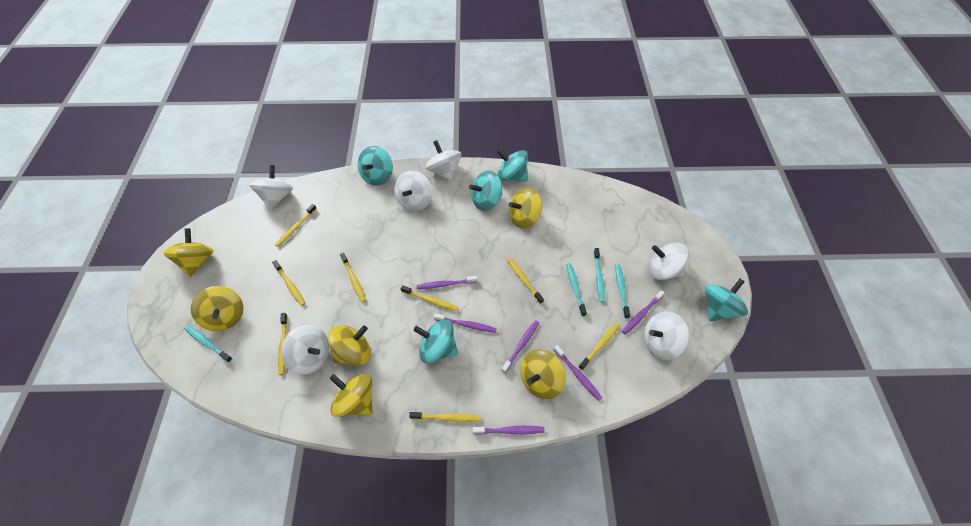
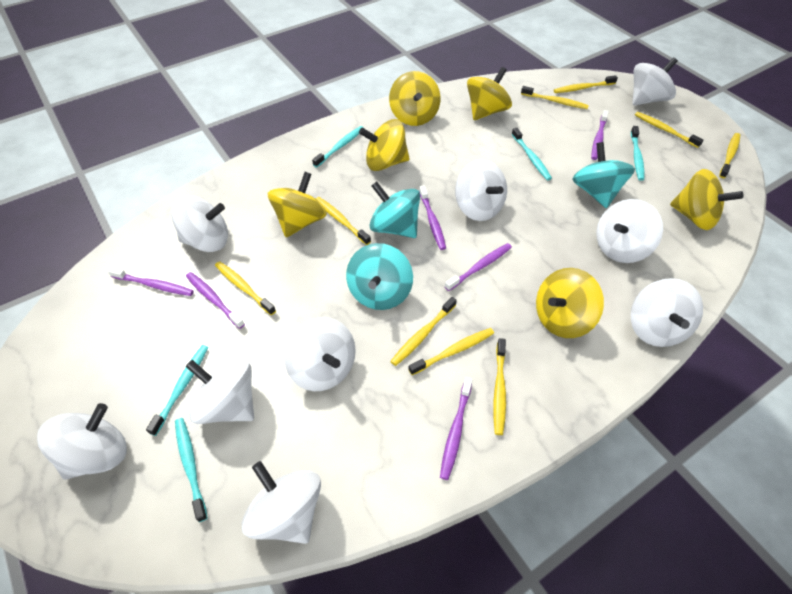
turquoise spinning top: [358,146,393,186] [414,319,458,363] [469,170,502,211] [497,149,528,181] [705,279,748,321] = 5 -> [346,243,413,310] [369,182,420,238] [572,142,635,208] = 3
turquoise toothbrush: [185,326,232,363] [566,263,587,316] [594,248,605,302] [615,264,630,318] = 4 -> [146,345,209,436] [175,418,208,522] [312,126,364,168] [512,128,552,180] [631,126,644,181] = 5
white spinning top: [250,165,293,210] [281,325,329,375] [394,171,432,211] [426,140,462,182] [644,311,689,360] [649,243,689,280] = 6 -> [37,403,127,480] [171,196,228,252] [185,360,254,424] [242,461,321,544] [284,318,356,391] [455,160,507,221] [596,199,663,263] [631,278,703,347] [632,57,678,106] = 9
yellow toothbrush: [272,260,306,306] [275,204,317,247] [278,313,288,375] [340,253,366,303] [400,285,459,312] [409,412,481,422] [507,257,544,304] [579,322,621,370] = 8 -> [215,261,276,315] [316,197,371,245] [390,297,457,366] [408,328,494,375] [493,338,506,435] [521,86,589,109] [554,75,618,93] [635,112,704,148] [719,133,740,178] = 9

